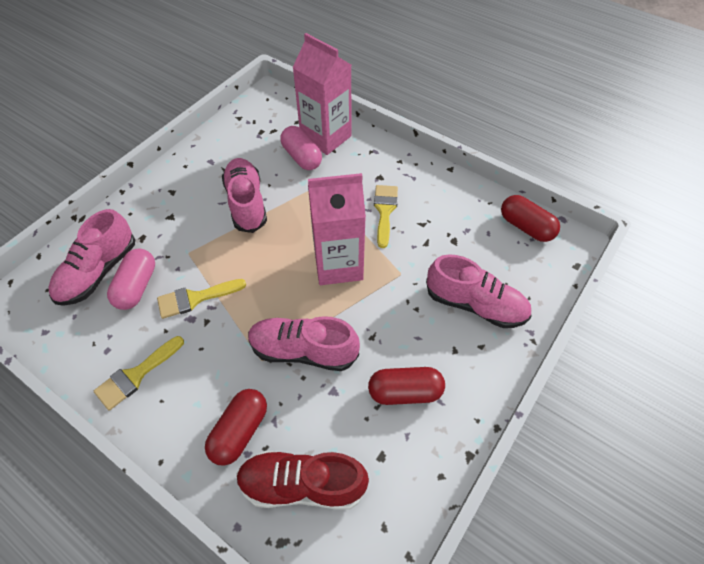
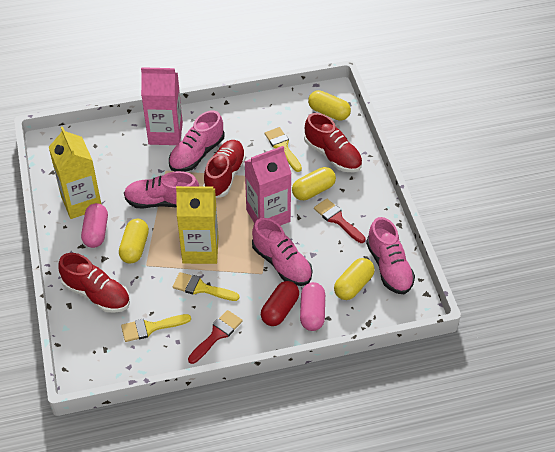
red brush: none = 0 -> [188,310,243,364] [314,199,366,243] = 2
red capsule: [205,389,267,466] [368,367,445,405] [501,195,560,242] = 3 -> [261,281,299,326] = 1
red shoe: [236,451,369,510] = 1 -> [59,253,130,313] [203,140,246,198] [304,113,362,172] = 3
yellow capsule: none = 0 -> [119,219,149,264] [292,167,336,200] [308,90,351,121] [334,258,375,300] = 4
yellow carton: none = 0 -> [49,127,102,219] [176,186,219,264] = 2

